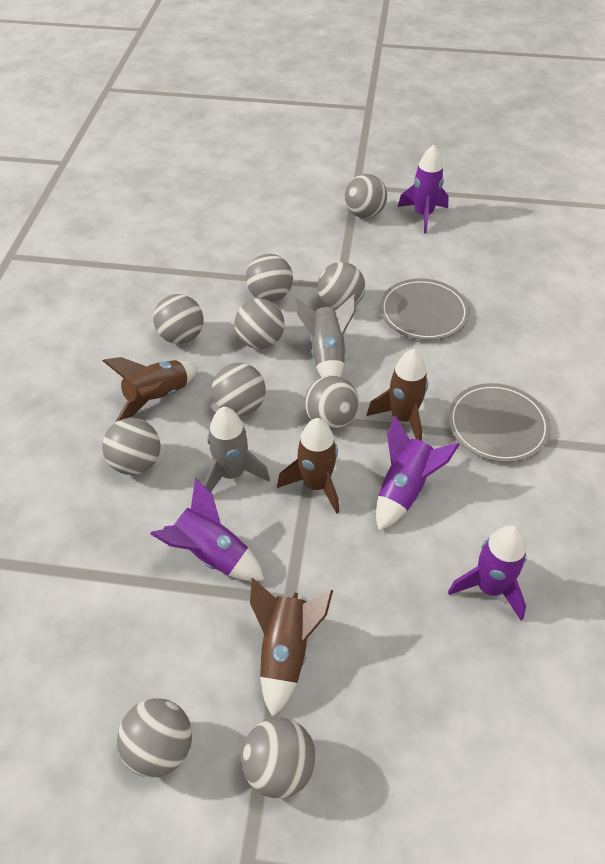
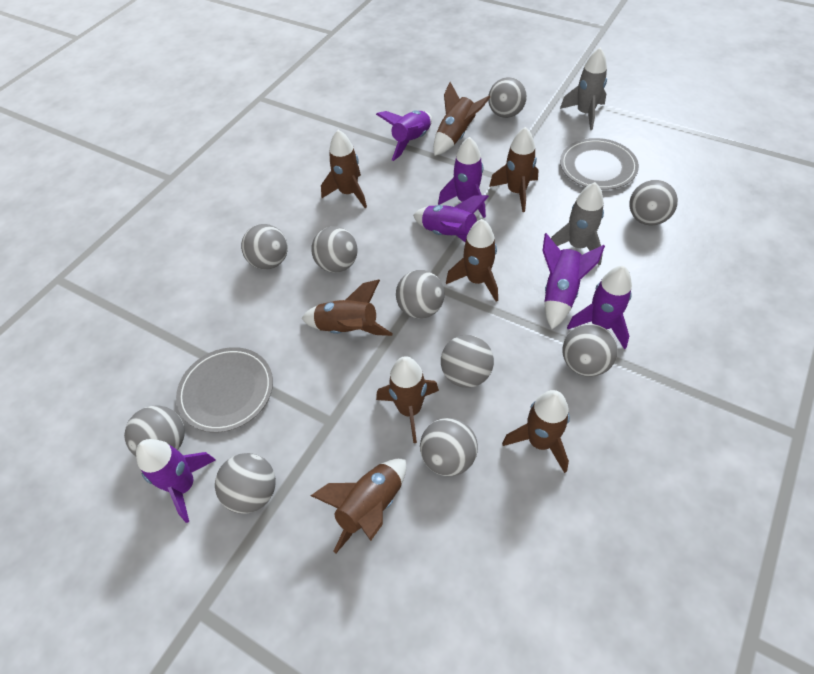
brown rocket: [103,357,198,422] [250,578,333,717] [277,418,339,514] [367,349,428,441] = 4 -> [301,279,393,336] [310,459,406,553] [321,130,367,208] [376,356,439,443] [433,82,490,156] [446,219,498,302] [489,127,539,212] [502,390,570,473] = 8
purple rocket: [150,478,264,581] [376,416,460,531] [398,145,449,233] [448,525,526,620] = 4 -> [136,439,216,523] [376,110,432,161] [413,195,489,242] [438,137,486,218] [542,233,605,329] [567,265,632,349] = 6

